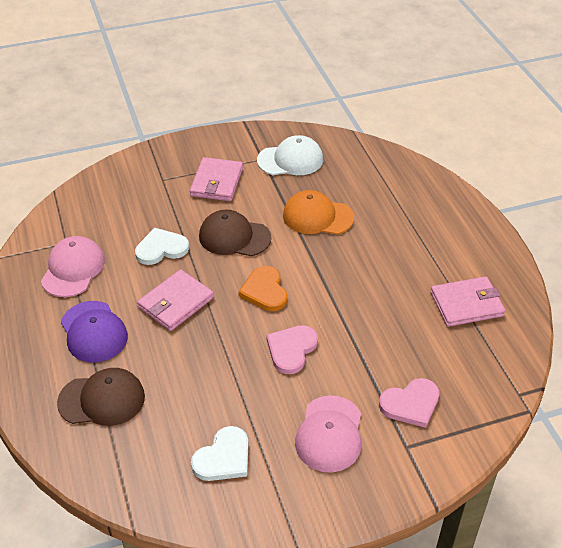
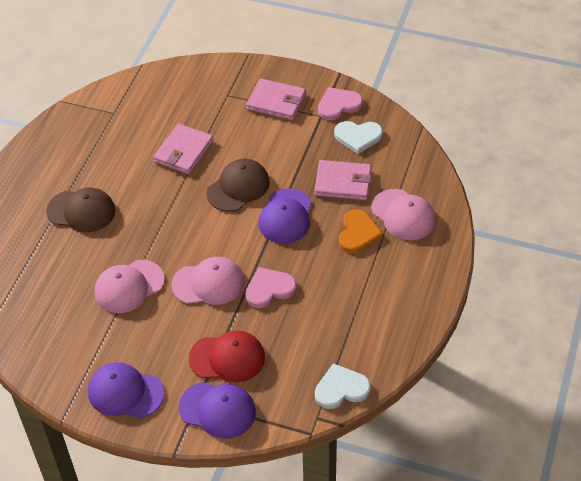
orange cap: [283,190,354,235] = 1 -> none = 0
pink cap: [41,236,105,297] [295,395,361,473] = 2 -> [94,260,165,313] [171,257,244,305] [371,189,436,240] = 3
purple cap: [61,301,128,363] = 1 -> [88,362,164,418] [179,382,256,439] [258,188,312,244] = 3
red cap: none = 0 -> [189,330,265,383] = 1
white cap: [257,135,323,175] = 1 -> none = 0

